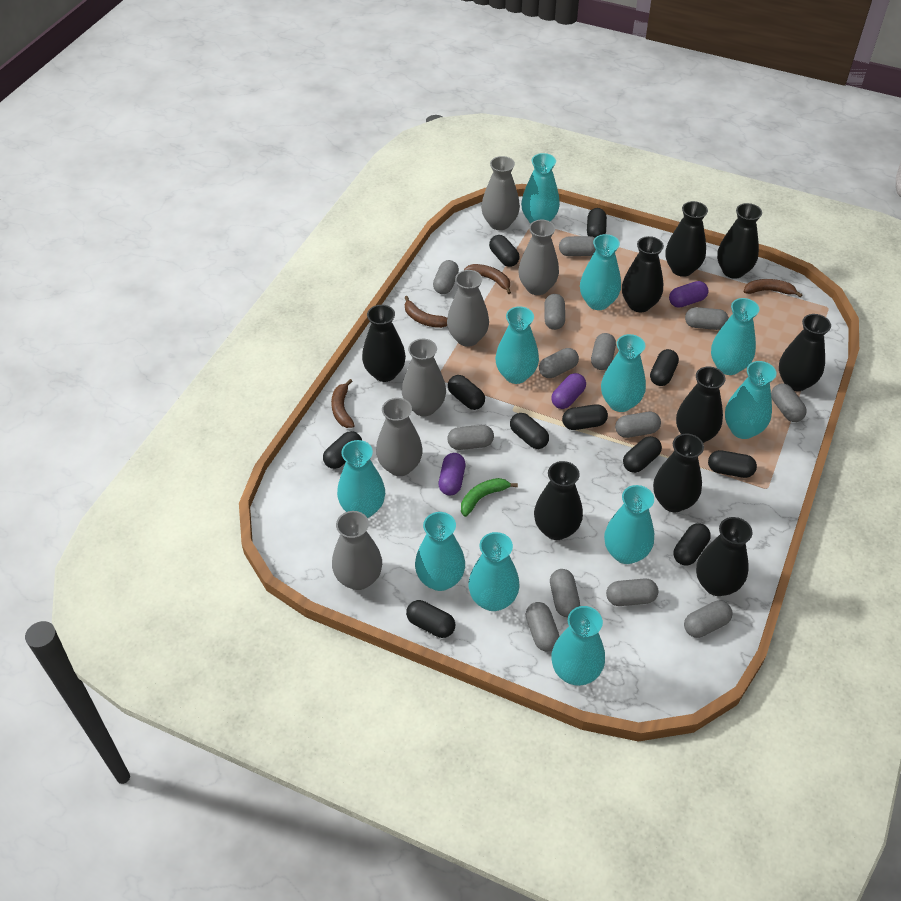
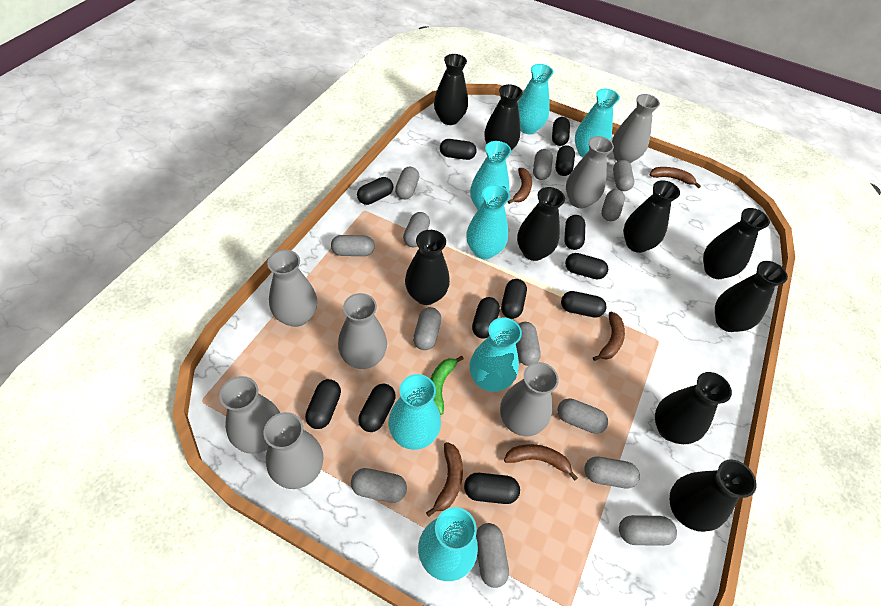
black capsule: [323,431,362,469] [406,600,455,638] [448,375,485,410] [489,235,520,267] [510,413,549,449] [562,404,608,430] [587,208,607,238] [623,436,662,473] [650,349,679,386] [674,523,711,565] [708,450,757,478] = 11 -> [305,379,341,429] [357,177,393,205] [358,384,396,432] [440,139,476,160] [464,473,520,504] [472,297,500,339] [501,279,527,319] [552,117,570,146] [555,145,575,176] [561,291,607,317] [564,215,585,250] [565,253,608,279] = 12
brown banana: [331,379,355,428] [405,296,447,328] [464,264,511,294] [744,279,802,298] = 4 -> [426,442,463,517] [504,444,578,481] [508,168,532,204] [593,312,625,361] [649,167,701,188] = 5
grey vase: [332,511,382,590] [376,398,423,476] [402,339,446,416] [447,270,489,347] [481,156,520,230] [518,220,559,295] = 6 -> [219,376,280,454] [264,412,323,489] [267,250,317,327] [338,293,387,369] [500,362,559,436] [566,136,614,208] [612,94,660,163] = 7
purple capsule: [438,453,466,496] [551,373,586,409] [669,281,708,308] = 3 -> none = 0
turquoise vase: [337,440,385,518] [415,512,465,591] [468,532,520,611] [495,306,539,384] [521,153,560,224] [551,606,605,686] [580,234,621,310] [601,334,646,412] [604,485,654,564] [711,298,759,375] [725,361,776,439] = 11 -> [388,374,441,450] [418,507,478,581] [466,185,510,259] [470,141,511,210] [470,318,522,392] [517,64,553,134] [575,89,620,157] = 7

